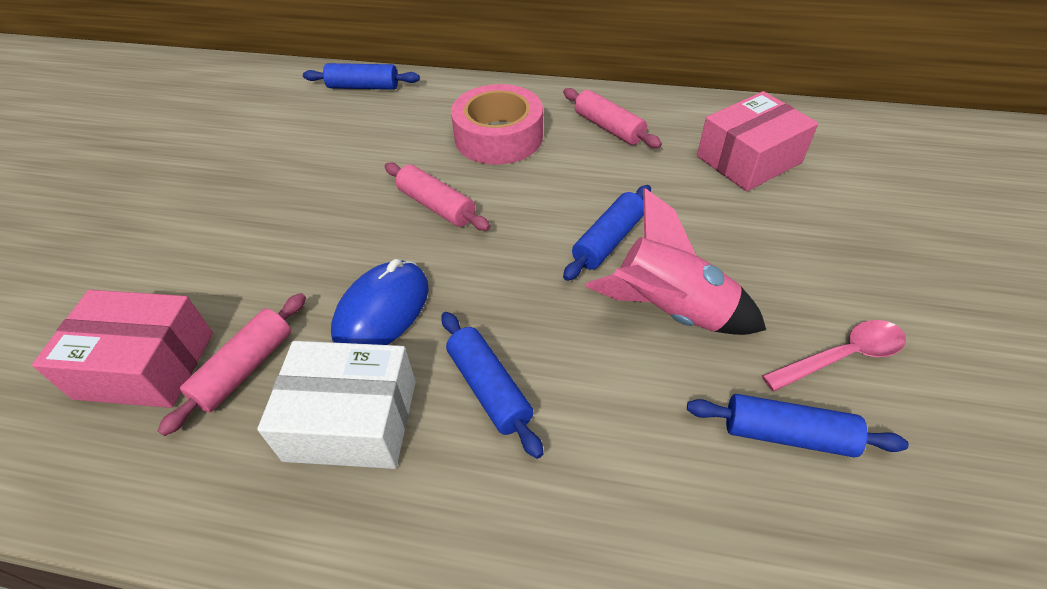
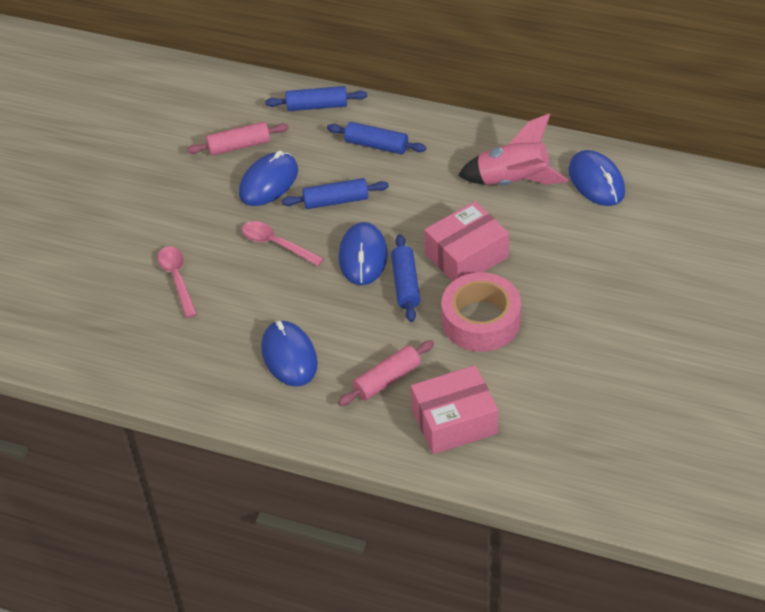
blue mouse: [331,259,429,345] = 1 -> [239,150,298,206] [261,321,318,387] [338,222,388,285] [568,150,625,206] = 4
pink rolling pin: [158,293,306,436] [385,163,490,231] [563,88,662,148] = 3 -> [187,122,289,156] [338,340,434,406] = 2
pink spoon: [762,320,906,391] = 1 -> [157,246,197,318] [242,221,324,266] = 2
white box: [257,341,416,469] = 1 -> none = 0

